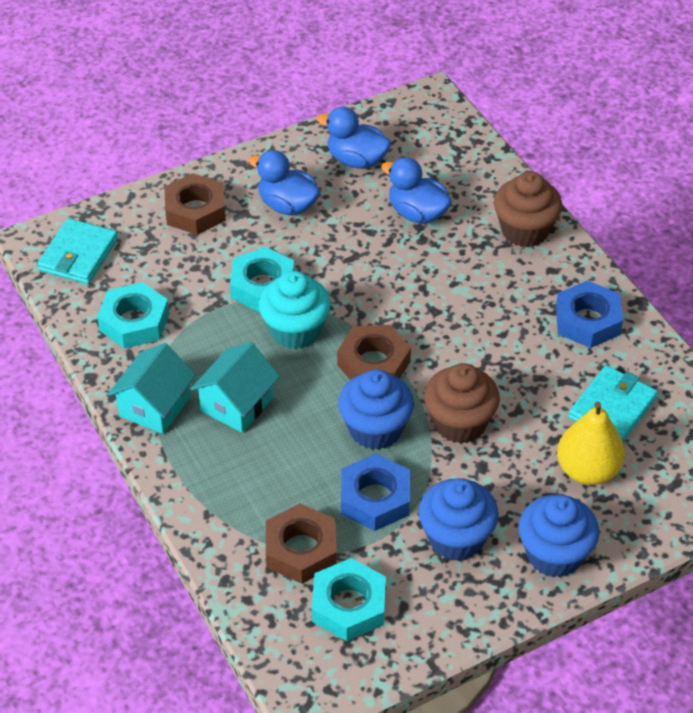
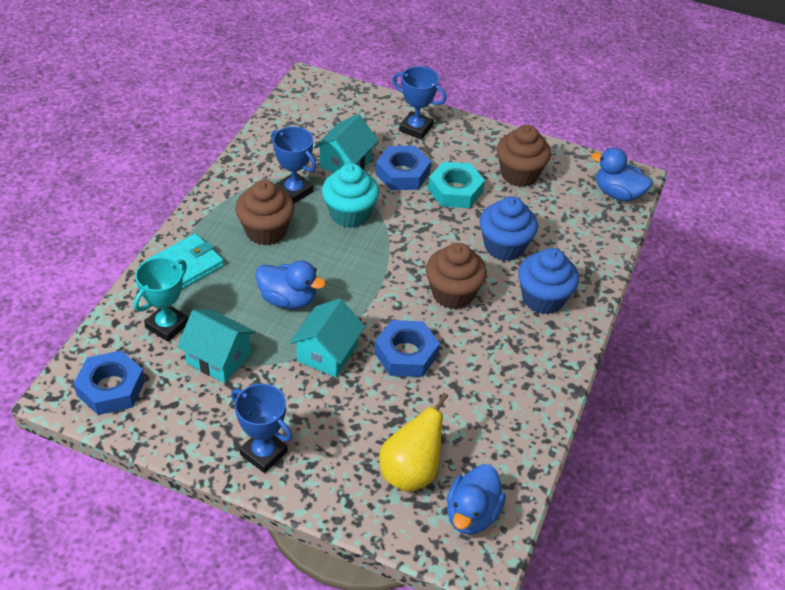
blue cupcake: [338,369,414,450] [418,478,499,561] [518,495,599,578] = 3 -> [480,196,538,261] [518,248,579,314] = 2
blue nut: [341,454,410,531] [556,280,623,348] = 2 -> [73,351,145,415] [374,320,440,377] [375,146,431,190] = 3
blue trophy: none = 0 -> [231,384,292,473] [271,126,316,204] [393,66,447,140] = 3
brown cupcake: [424,363,500,444] [494,171,562,248] = 2 -> [235,180,294,245] [426,243,487,309] [497,125,551,187] = 3
brown nut: [164,173,226,235] [266,503,337,584] [337,325,411,380] = 3 -> none = 0
turquoise house: [108,343,196,434] [191,342,280,433] = 2 -> [177,310,256,383] [290,299,365,377] [314,114,378,173] = 3
turquoise nut: [97,282,169,349] [230,247,295,312] [312,558,386,641] = 3 -> [428,162,485,208] = 1
turquoise trophy: none = 0 -> [134,257,189,342] = 1
turquoise wallet: [37,218,118,284] [568,365,658,442] = 2 -> [146,233,224,290] = 1

